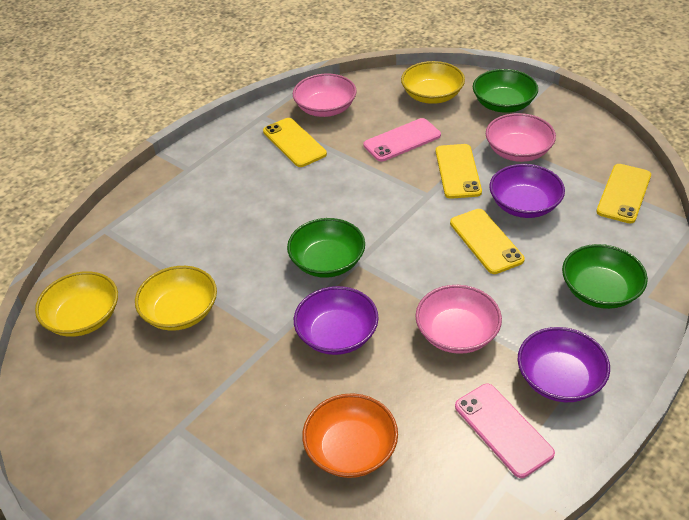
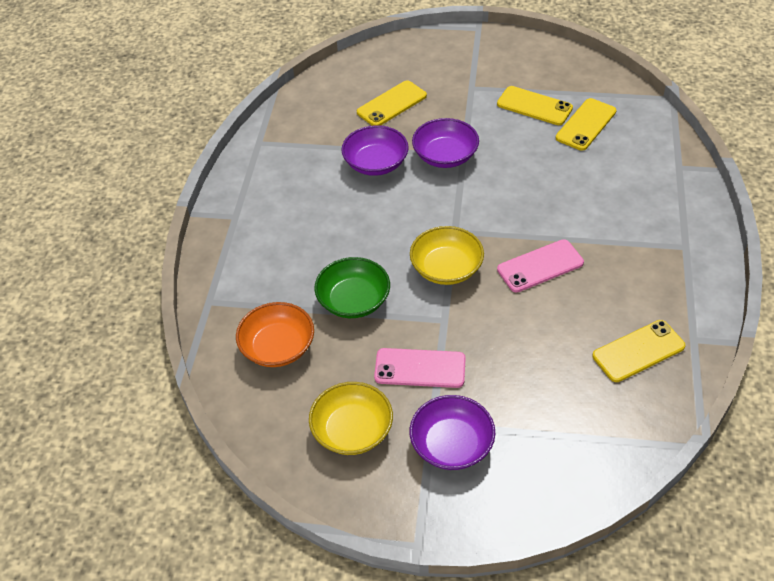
green bowl: [287,218,365,278] [473,69,538,113] [562,244,648,309] = 3 -> [314,257,390,318] = 1
pink bowl: [293,74,357,117] [415,285,502,354] [486,113,556,162] = 3 -> none = 0
yellow bowl: [35,271,118,337] [135,266,217,331] [401,61,465,104] = 3 -> [309,382,393,455] [410,226,484,285] = 2

